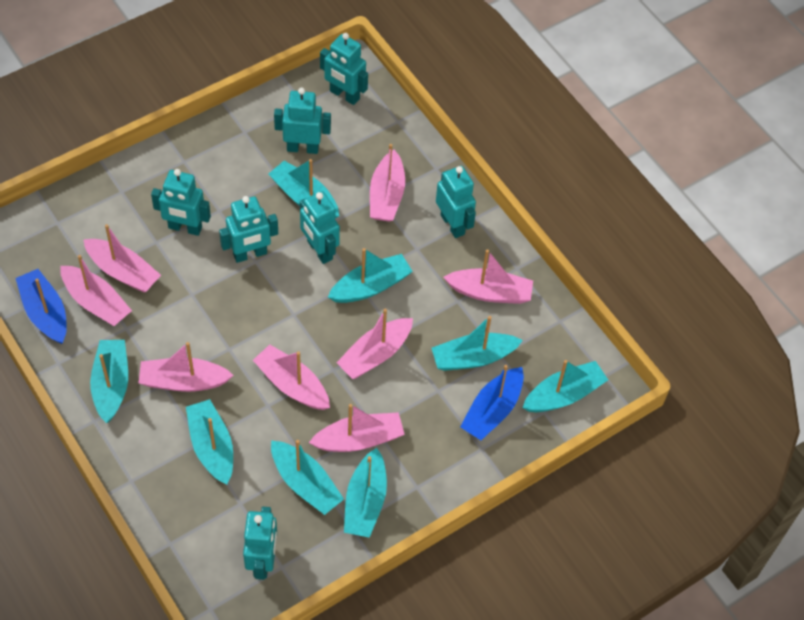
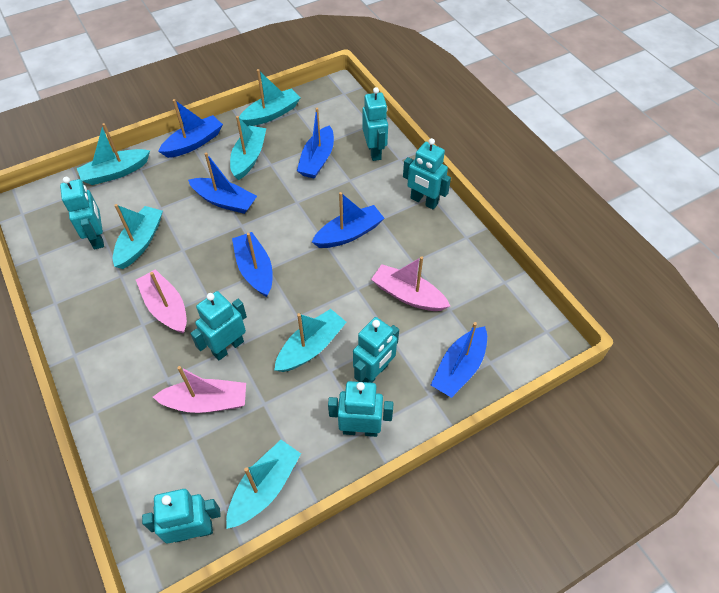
blue boat: [15,269,67,344] [460,365,524,440] = 2 -> [158,99,223,158] [188,153,257,214] [232,232,273,297] [297,108,334,179] [312,192,384,248] [431,322,487,398] = 6
pink boat: [60,255,132,326] [83,224,161,293] [139,342,234,392] [253,344,330,410] [309,404,405,452] [336,309,413,379] [370,144,405,222] [444,249,533,304] = 8 -> [136,269,187,334] [153,366,246,413] [371,256,450,311] = 3
turquoise boat: [90,340,128,423] [186,399,233,484] [269,159,339,219] [271,440,344,515] [328,248,413,303] [344,448,387,538] [432,316,523,371] [522,360,608,412] = 8 -> [77,123,150,185] [113,204,163,269] [226,440,301,529] [230,116,267,180] [239,69,300,126] [274,309,347,372] = 6

